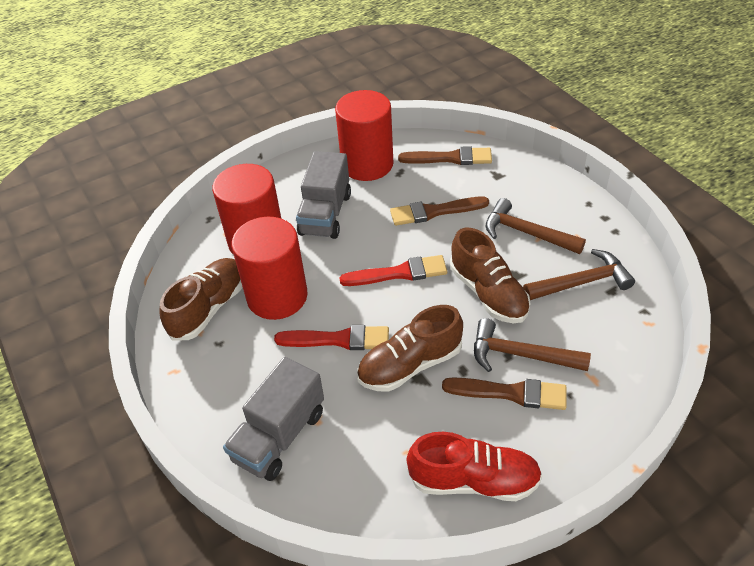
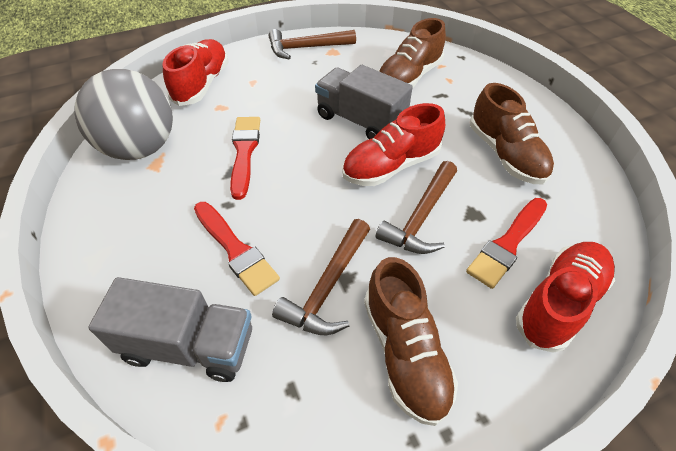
brown brush: [390,196,489,226] [398,146,492,165] [442,377,567,410] = 3 -> none = 0
grey ball: none = 0 -> [74,69,173,160] = 1
red brush: [274,325,389,350] [339,255,447,286] = 2 -> [194,202,280,296] [230,117,260,200] [466,198,547,289] = 3
red cylinder: [212,164,281,255] [231,217,307,320] [335,90,393,181] = 3 -> none = 0
red shoe: [407,432,542,501] = 1 -> [162,39,229,106] [342,103,445,186] [516,242,615,353] = 3

